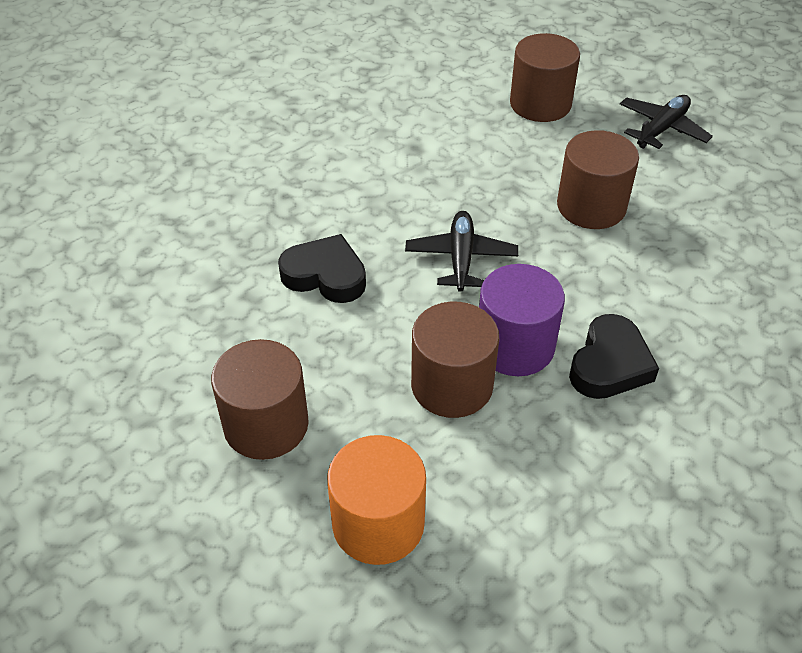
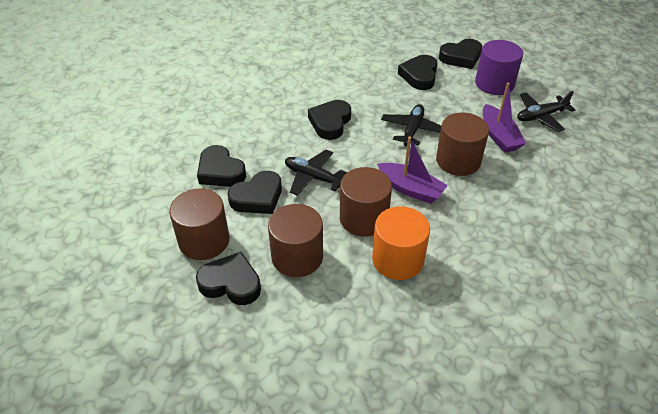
black heart: [278,234,366,303] [569,314,659,399] = 2 -> [196,252,261,305] [197,145,246,187] [228,171,282,214] [308,100,351,140] [398,55,437,90] [439,39,482,69] = 6
black plane: [405,211,518,292] [620,95,713,149] = 2 -> [285,150,347,196] [381,104,441,147] [517,91,575,132] = 3
purple boat: none = 0 -> [377,136,448,203] [483,82,526,153] = 2

